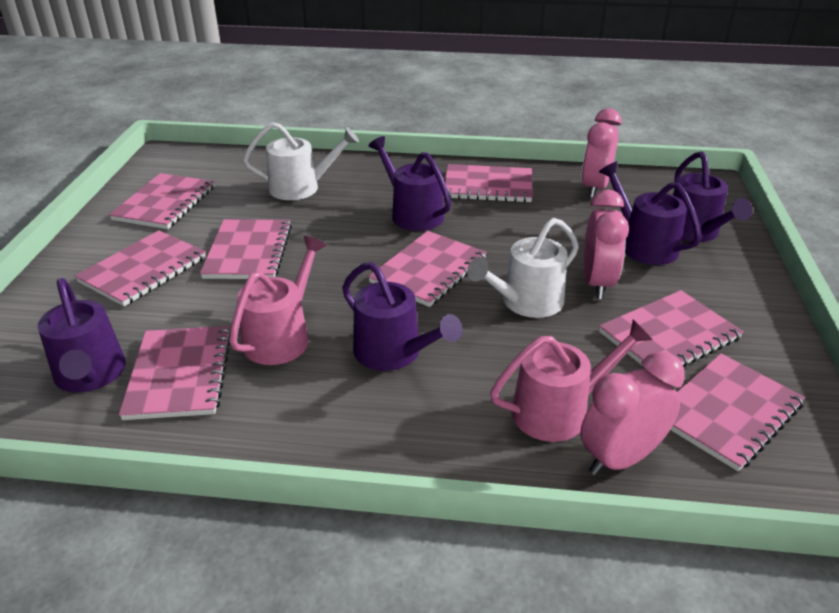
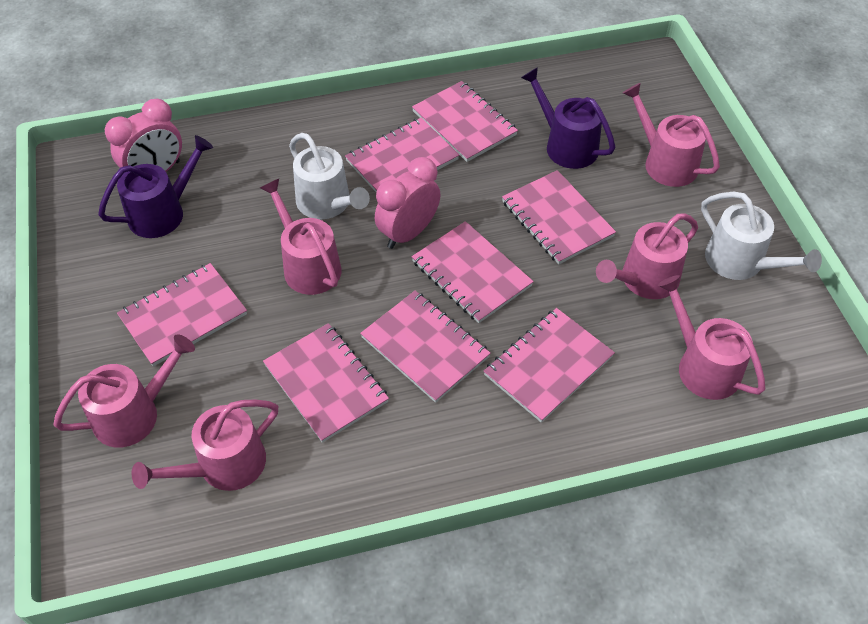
pink clock: [580,352,685,476] [582,108,622,198] [584,189,629,299] = 3 -> [105,99,182,172] [375,157,440,249] = 2
pink watering can: [229,236,326,365] [490,320,653,442] = 2 -> [53,334,195,448] [132,400,278,491] [260,179,342,295] [596,213,698,299] [623,83,720,187] [658,275,765,400] = 6
purple watering can: [38,278,126,393] [342,262,462,371] [368,136,451,231] [599,162,702,265] [673,151,753,242] = 5 -> [98,135,213,238] [521,67,615,169] = 2

